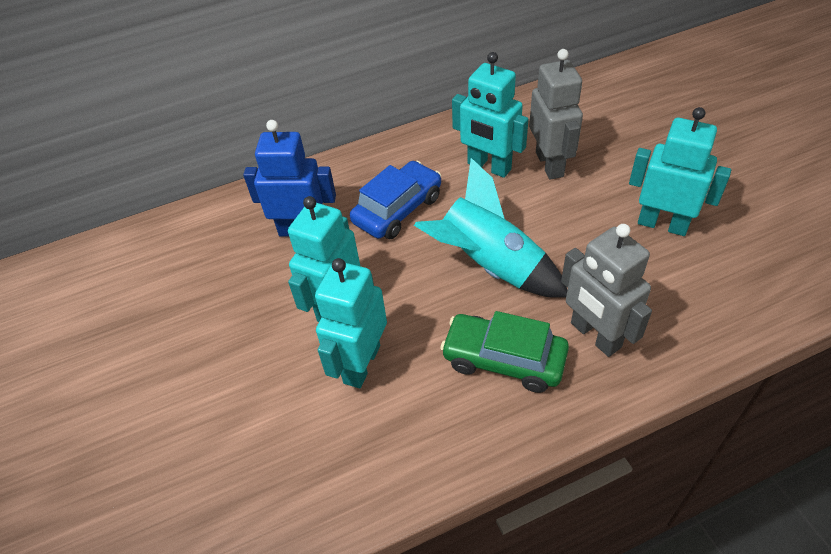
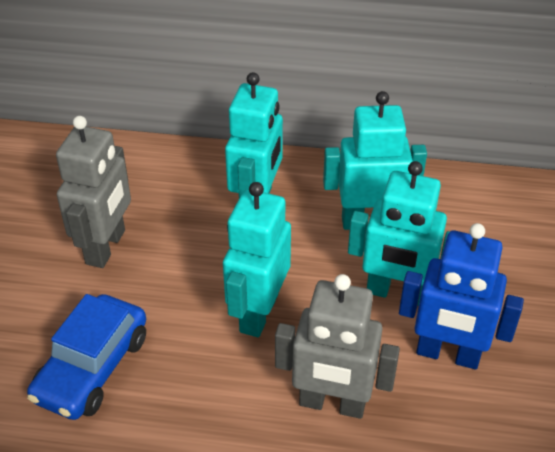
green car: [440,311,569,393] = 1 -> none = 0
turquoise rocket: [414,158,567,298] = 1 -> none = 0

